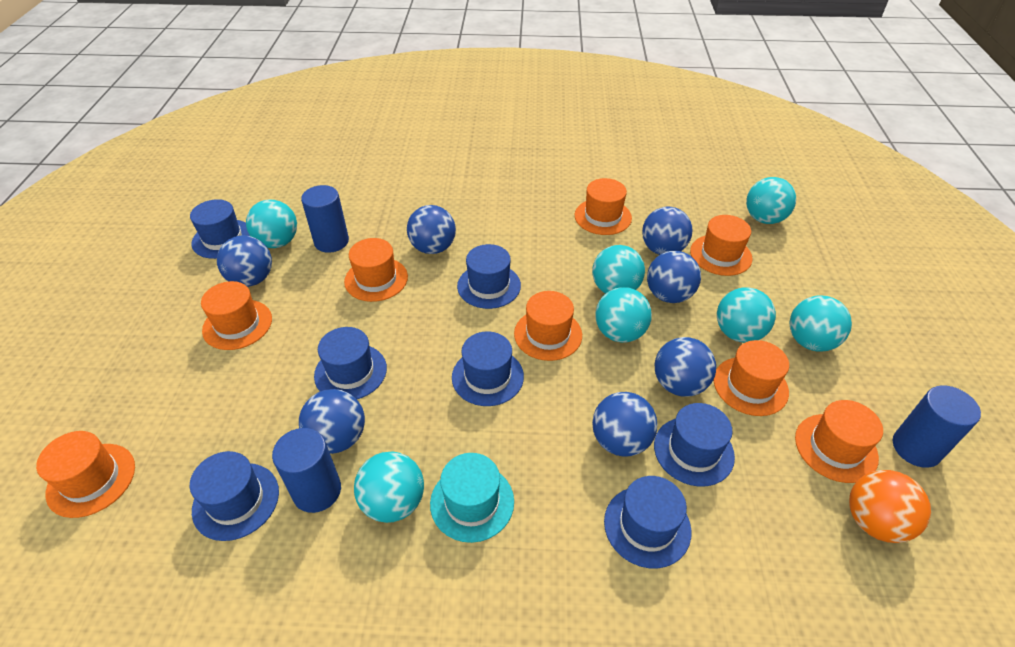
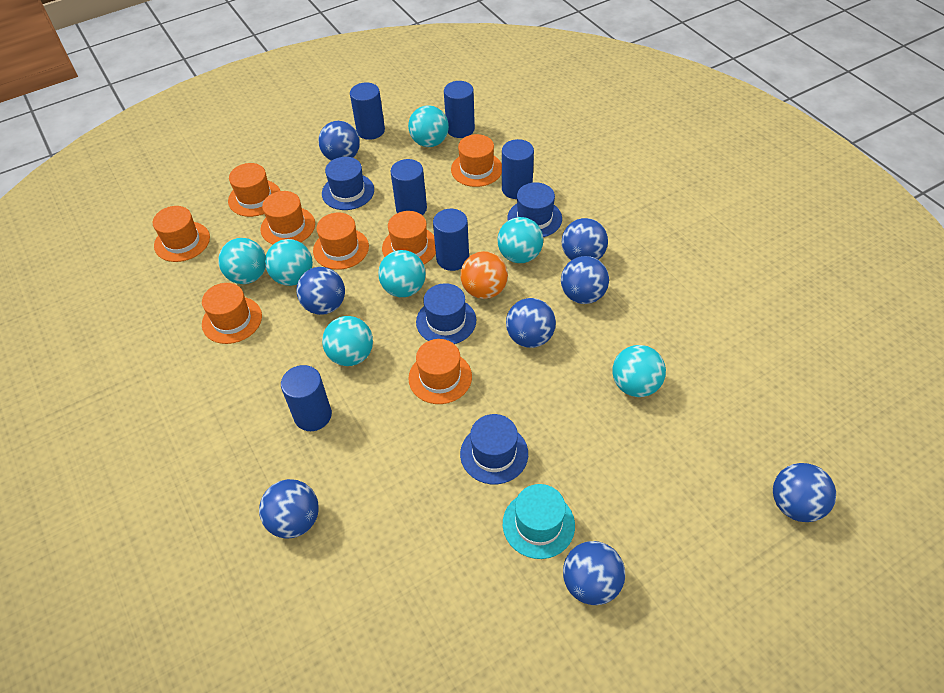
blue ball: [217,235,272,287] [299,389,365,454] [407,205,456,254] [592,392,658,457] [642,207,692,255] [647,251,701,303] [655,337,716,397] = 7 -> [259,479,319,539] [296,267,345,315] [318,121,360,161] [506,298,556,348] [561,256,609,304] [562,218,608,260] [563,541,625,605] [773,463,836,522] = 8
blue cylinder: [272,428,341,513] [301,185,349,253] [893,385,981,468] = 3 -> [281,365,332,431] [350,82,385,140] [391,159,427,215] [433,209,469,271] [444,81,475,138] [502,139,534,199] = 6
blue hat: [190,199,250,259] [190,451,279,541] [314,327,387,399] [452,331,524,406] [457,244,521,309] [604,476,691,568] [654,403,735,487] = 7 -> [322,157,374,210] [416,283,476,344] [460,414,528,484] [507,182,562,237] = 4

